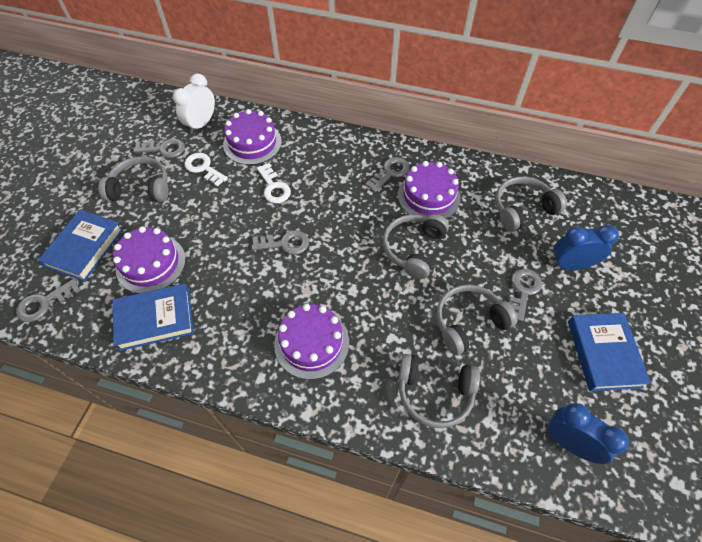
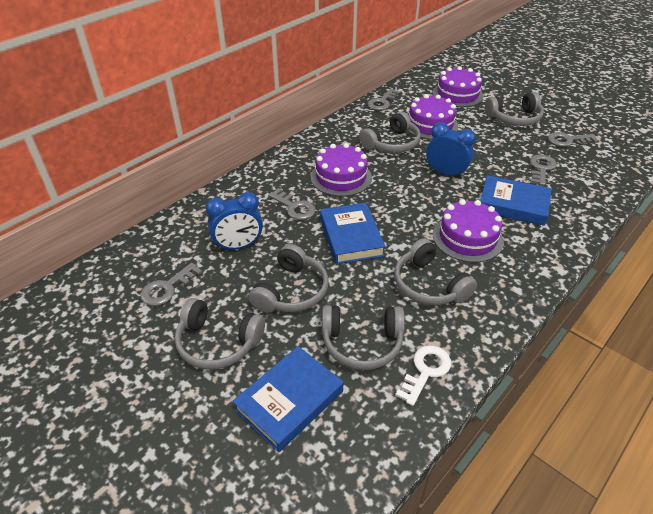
grey headphones: [98,156,169,202] [383,214,449,279] [398,354,480,428] [436,284,518,355] [495,176,567,232] = 5 -> [175,298,265,370] [249,244,328,313] [322,305,405,370] [359,111,421,153] [394,238,477,305] [485,92,544,126] = 6
white clock: [173,74,215,134] = 1 -> none = 0
white key: [184,153,228,187] [257,163,291,203] = 2 -> [395,346,451,406] = 1

